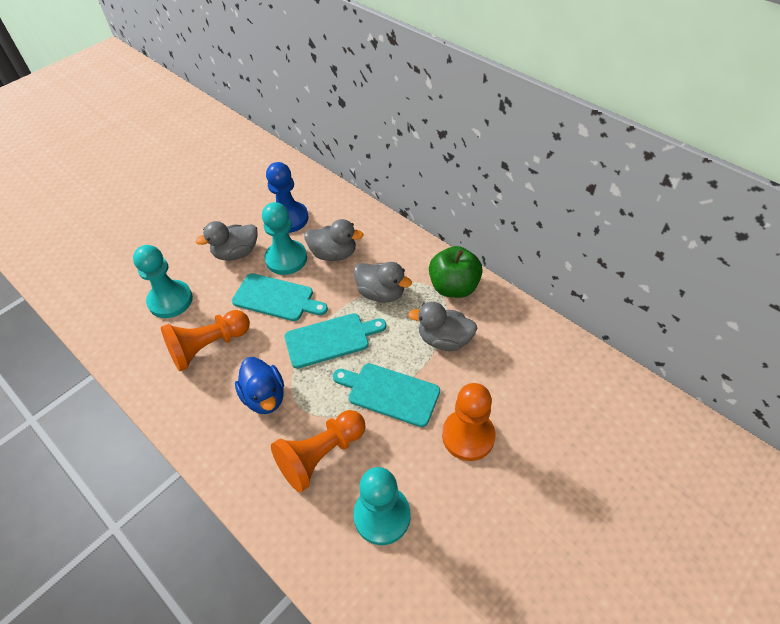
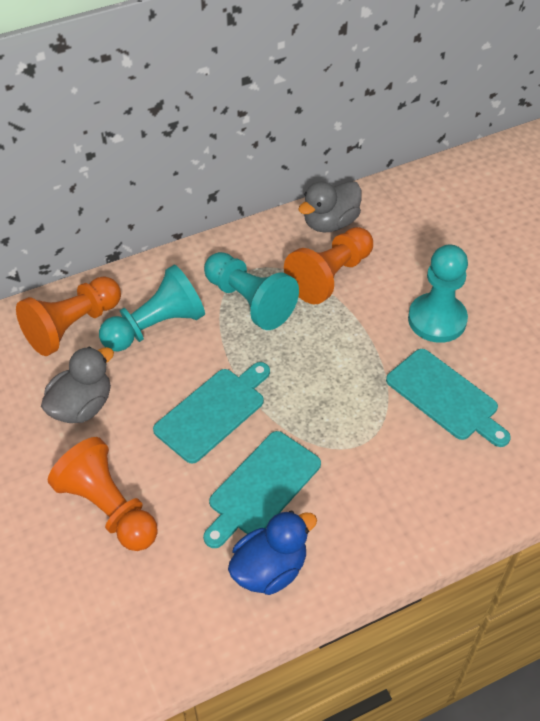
blue pawn: [266,162,309,233] = 1 -> none = 0
green apple: [429,246,483,298] = 1 -> none = 0
grey duck: [196,221,258,261] [304,219,364,261] [353,262,412,303] [408,302,477,351] = 4 -> [41,347,114,423] [298,181,362,232] = 2

